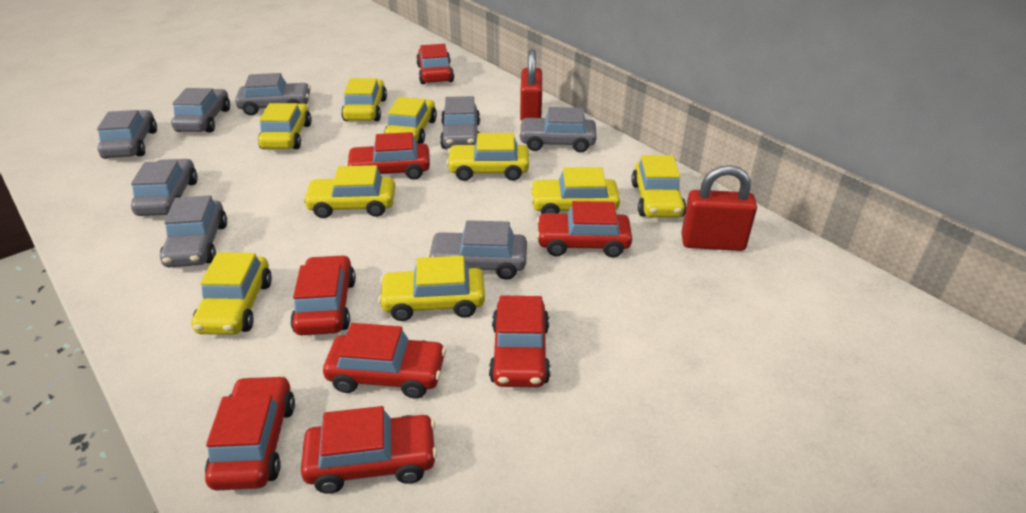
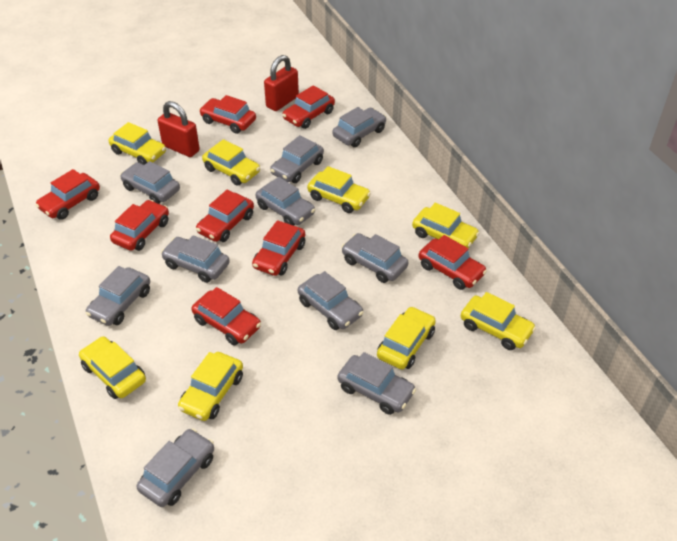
grey car: [97,110,157,159] [131,159,198,216] [160,195,227,267] [171,88,230,133] [235,73,311,115] [427,220,527,280] [440,96,480,149] [518,107,597,153] = 8 -> [86,266,150,326] [120,161,180,204] [137,429,214,507] [161,235,230,283] [256,177,315,226] [270,135,324,183] [298,271,364,330] [332,107,386,147] [337,352,416,415] [342,233,408,283] = 10
yellow car: [191,252,272,335] [258,103,312,149] [303,165,395,218] [341,78,387,121] [378,256,485,321] [384,97,437,144] [446,133,529,181] [530,167,620,214] [631,155,686,218] = 9 -> [79,336,146,399] [109,122,166,165] [178,352,243,421] [202,139,260,186] [307,166,371,213] [377,306,436,369] [412,203,480,248] [461,292,536,350] = 8

